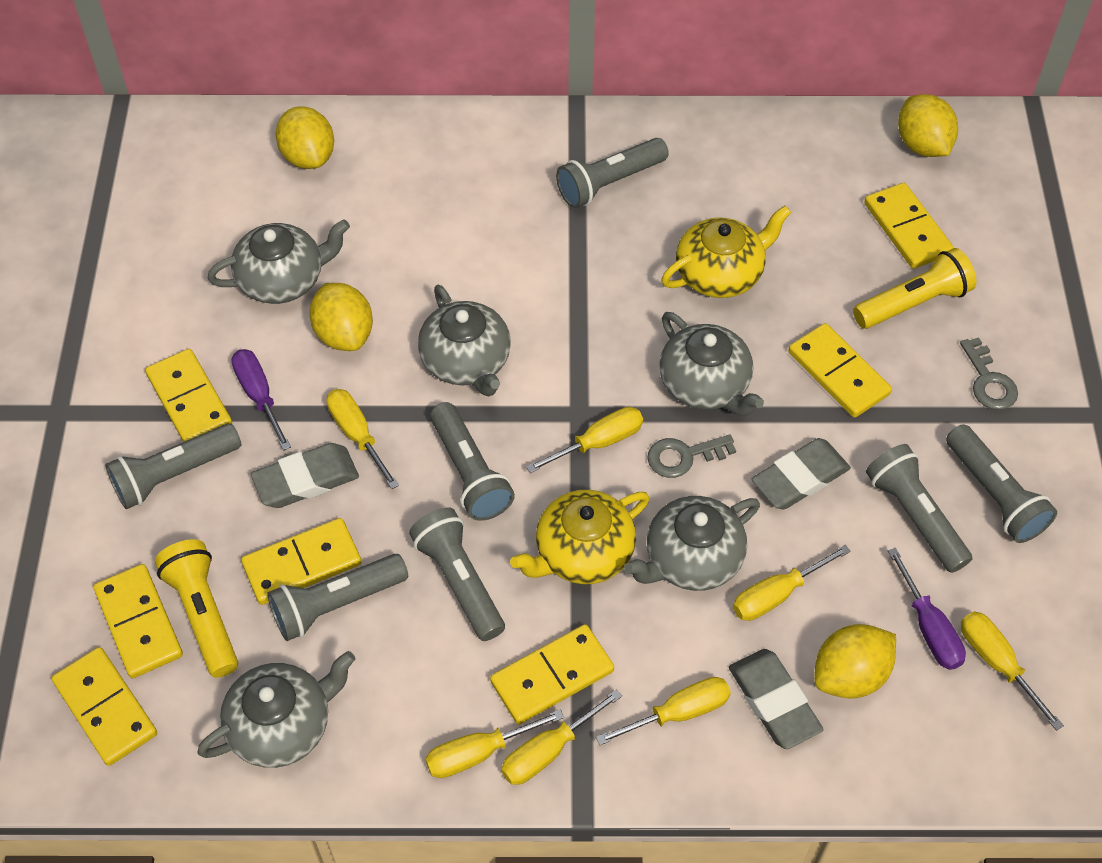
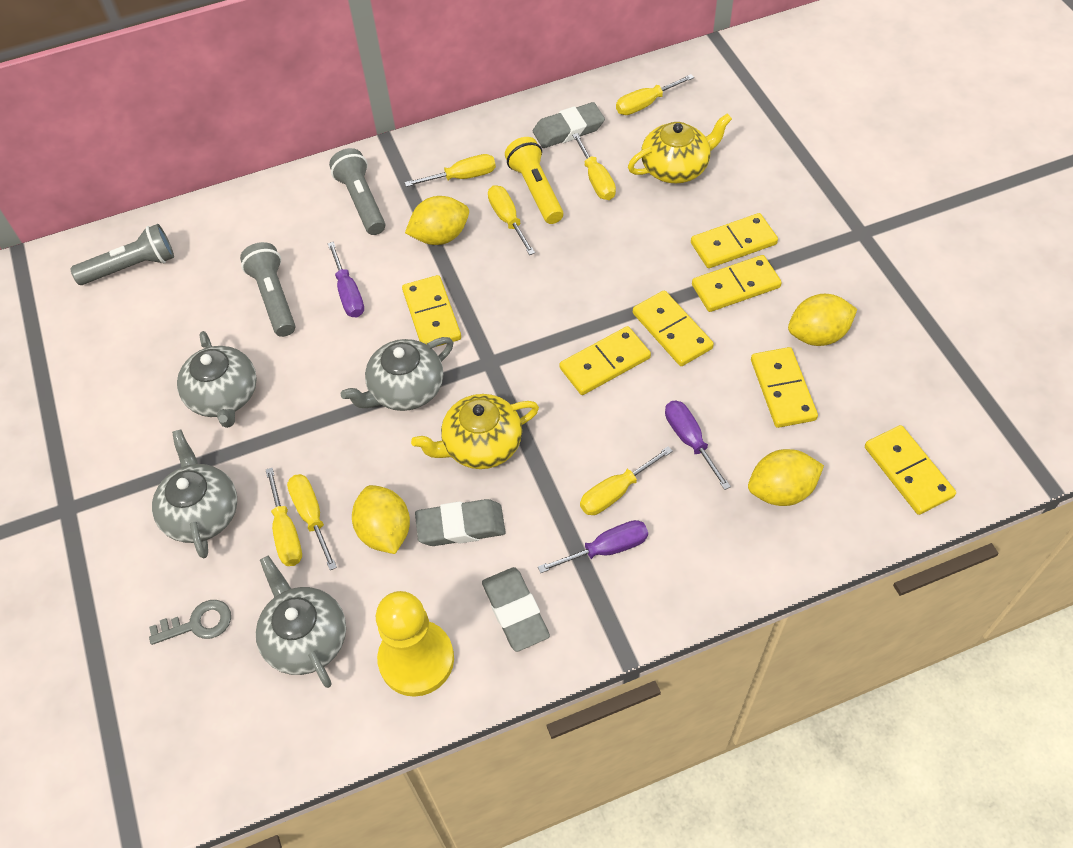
grey flashlight: [105,423,241,509] [267,554,408,641] [409,507,505,641] [430,402,515,521] [556,138,669,208] [866,444,972,573] [946,424,1057,543] = 7 -> [70,224,174,285] [240,242,296,337] [329,148,385,235] = 3
grey key: [647,434,736,478] [960,337,1018,410] = 2 -> [149,600,231,645] = 1
grey teapot: [197,651,355,768] [208,219,350,304] [418,285,511,396] [624,496,760,591] [659,312,764,416] = 5 -> [152,429,237,558] [177,331,257,428] [256,555,346,688] [341,337,453,411] = 4
purple screwdriver: [231,349,291,451] [888,548,966,670] = 2 -> [328,242,364,317] [538,520,648,573] [665,401,731,490] = 3
yellow flashlight: [155,539,238,678] [853,248,976,329] = 2 -> [505,137,563,224] = 1
yellow pawn: none = 0 -> [376,591,454,697] = 1

